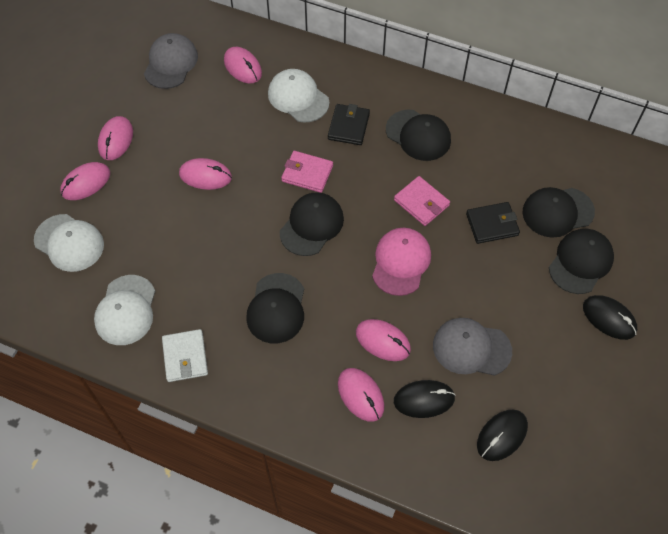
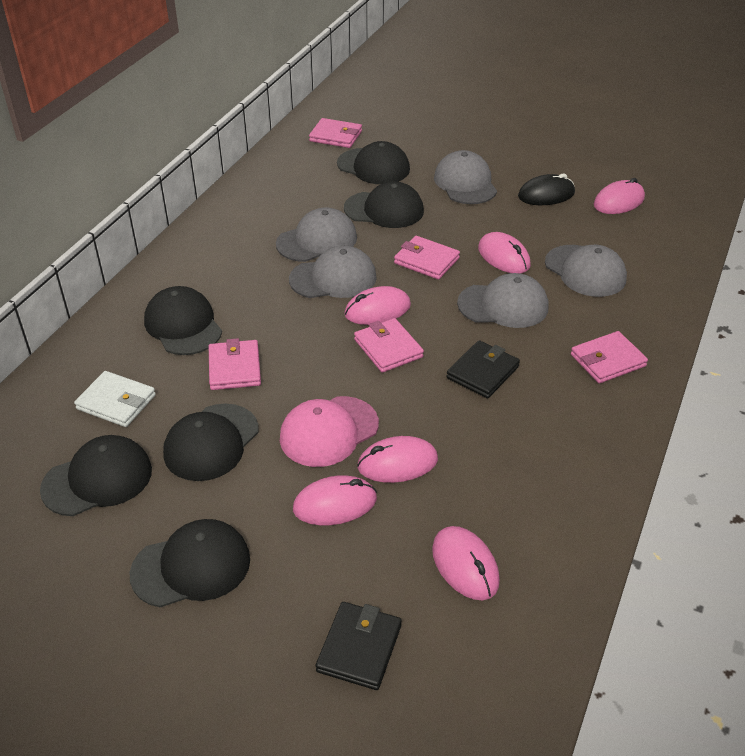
black cap: [246,273,304,343] [280,192,344,256] [386,110,451,161] [522,187,595,238] [549,229,614,294] = 5 -> [40,435,152,516] [130,519,250,607] [144,286,222,355] [163,404,259,481] [337,141,410,184] [344,181,424,228] = 6
black mouse: [394,380,455,418] [477,410,528,461] [583,295,637,340] = 3 -> [518,173,575,205] = 1
grey cap: [144,33,198,89] [433,318,512,376] = 2 -> [276,207,357,262] [289,246,377,298] [434,150,497,204] [457,273,548,328] [545,245,627,297] = 5
pink wallet: [281,151,333,193] [394,176,450,226] = 2 -> [209,338,261,390] [309,118,362,148] [354,318,424,373] [394,236,460,280] [571,331,648,383] = 5
white cap: [34,214,104,272] [94,275,155,345] [268,69,330,123] = 3 -> none = 0

